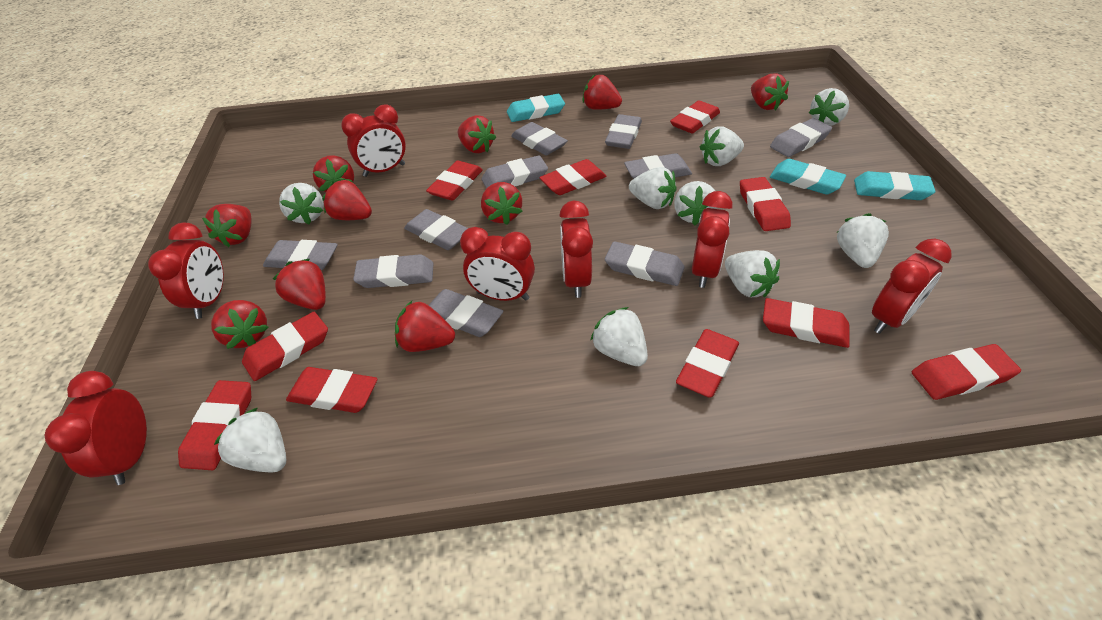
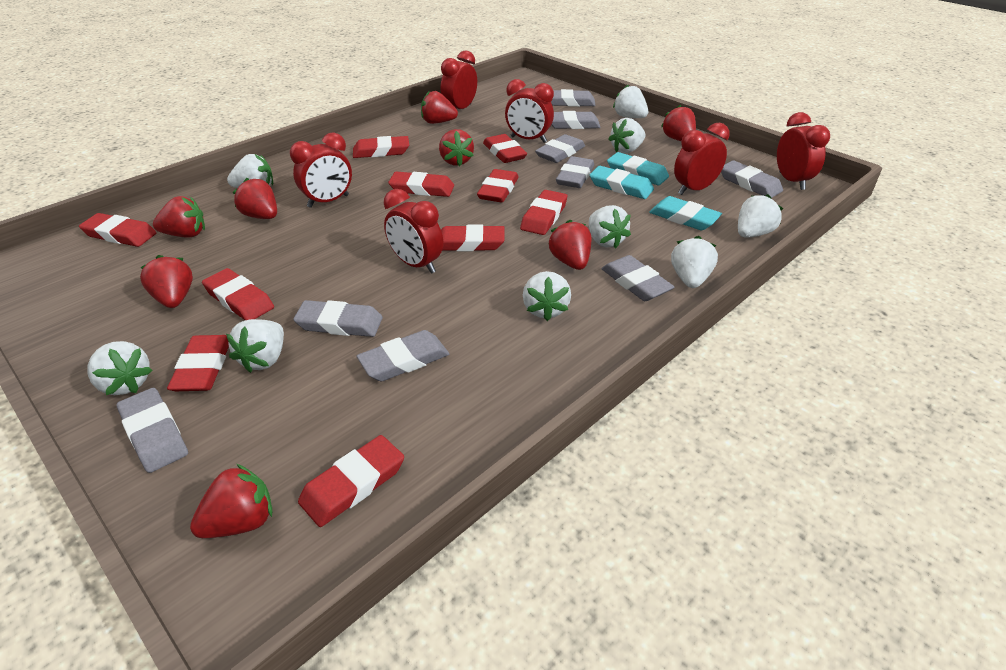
grey eraser: [263,240,338,270] [353,254,434,288] [404,209,468,250] [429,289,503,337] [481,155,548,188] [511,122,568,155] [605,114,642,149] [605,241,685,286] [624,153,692,179] [770,118,832,157] = 10 -> [116,388,188,473] [293,300,383,337] [357,330,449,381] [535,134,585,163] [551,89,596,107] [552,111,601,129] [556,156,594,188] [601,255,675,301] [721,160,783,198] = 9
red clock: [44,371,147,485] [148,222,224,319] [341,104,406,177] [460,227,535,301] [559,200,593,298] [692,191,733,288] [872,239,952,334] = 7 -> [290,133,352,208] [384,189,443,274] [441,50,477,109] [505,79,554,143] [674,123,729,195] [777,112,830,190] = 6
red strawberry: [202,204,252,247] [211,300,269,349] [273,258,326,310] [313,155,354,192] [322,179,372,220] [395,301,455,352] [458,115,496,153] [481,182,523,225] [582,75,622,110] [751,73,789,110] = 10 -> [140,255,193,308] [153,196,205,238] [190,464,272,538] [233,178,277,219] [421,91,458,124] [439,129,474,166] [548,220,591,270] [661,105,696,141] = 8

